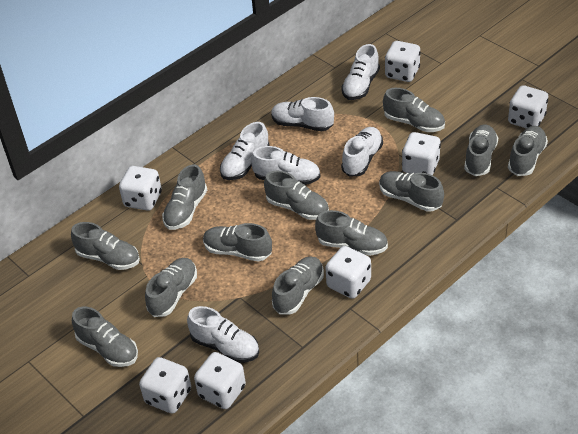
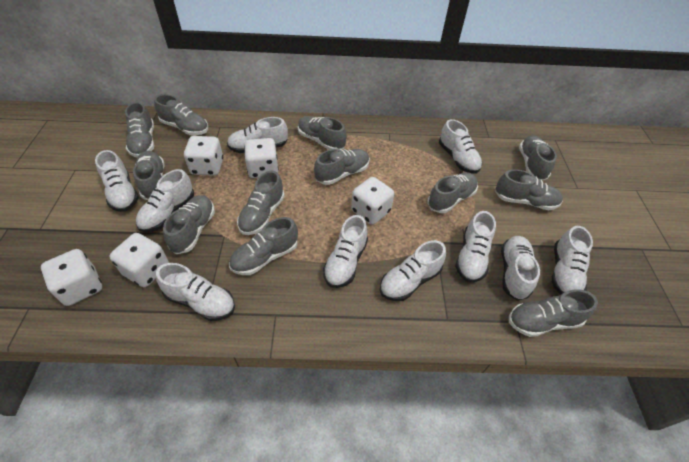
white dice: [119,166,162,211] [139,357,191,414] [194,352,246,409] [325,246,371,299] [385,41,421,82] [402,132,441,175] [508,85,548,129] = 7 -> [41,249,102,306] [110,233,169,287] [184,136,223,176] [244,138,279,178] [351,177,394,225] = 5
white shoe: [187,306,259,363] [220,122,270,180] [251,146,321,185] [271,97,334,131] [341,44,380,100] [341,127,383,177] = 6 -> [95,150,139,212] [136,169,194,232] [156,263,235,321] [227,117,288,153] [323,215,368,288] [380,240,446,301] [439,119,482,174] [455,211,496,282] [501,236,540,300] [551,226,593,295] = 10

